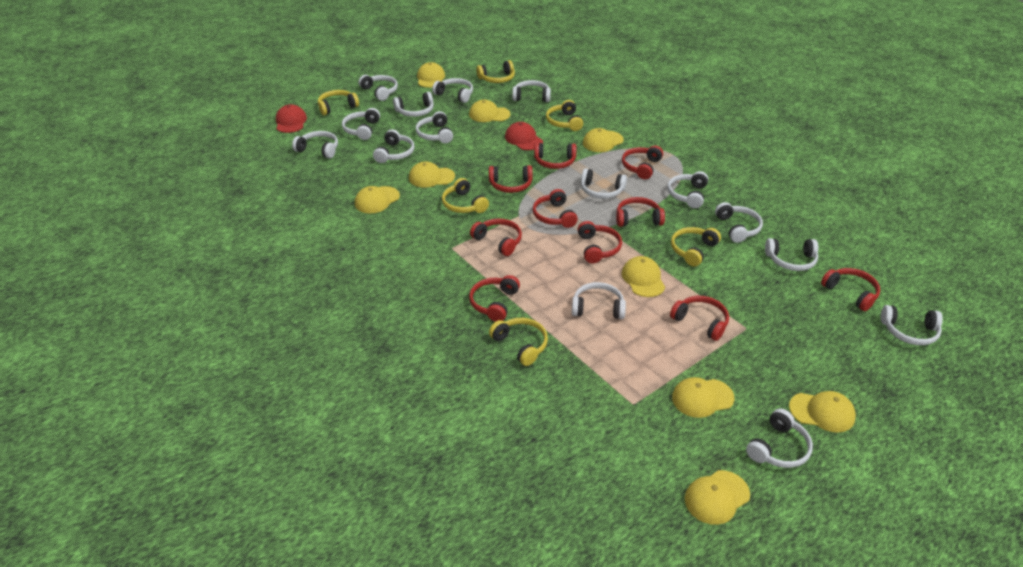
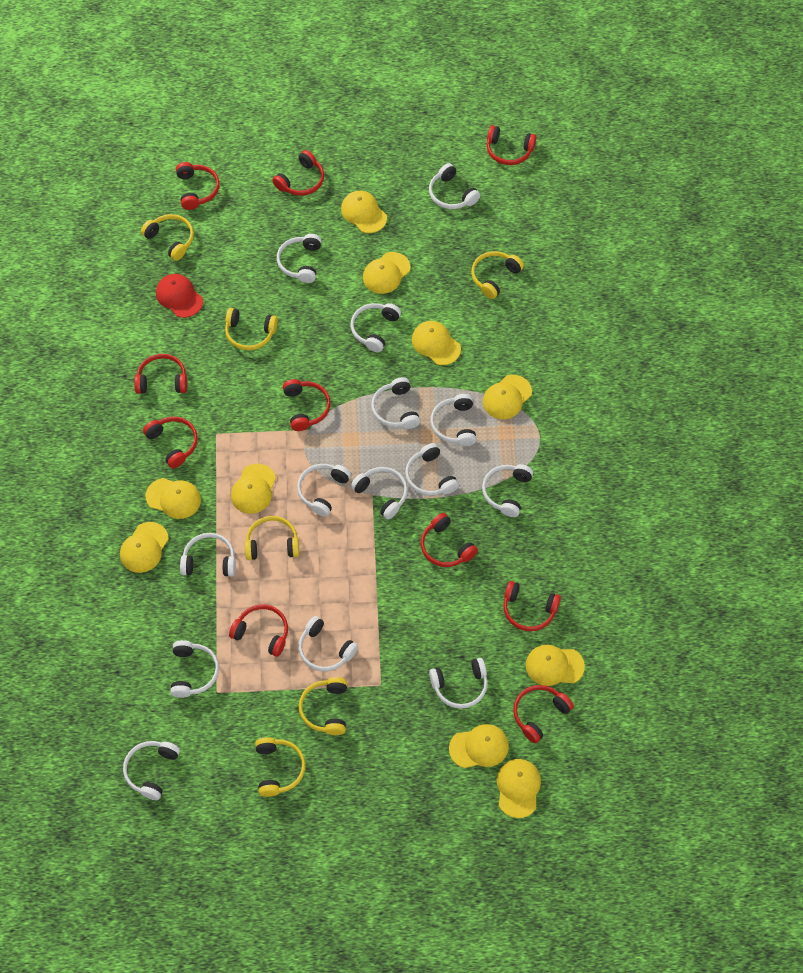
red cap: [276,104,307,133] [505,122,543,150] = 2 -> [156,274,203,318] = 1
white headphones: [292,131,338,158] [342,108,380,140] [359,75,398,101] [373,129,415,163] [393,92,434,117] [416,111,453,143] [432,78,473,103] [512,80,551,102] [572,282,626,319] [581,168,627,199] [667,171,708,208] [715,202,763,243] [746,408,813,468] [765,238,818,271] [881,305,943,345] = 15 -> [123,741,180,800] [170,640,219,698] [180,533,236,577] [277,234,321,283] [297,464,351,517] [299,616,358,671] [351,303,401,352] [351,467,408,519] [371,377,420,429] [405,443,459,496] [429,163,480,209] [429,658,488,709] [430,394,476,446] [482,464,533,517] = 14
yellow cap: [355,186,400,213] [409,161,455,188] [417,62,445,88] [469,100,510,122] [583,128,624,152] [622,256,665,297] [672,377,734,418] [685,470,750,525] [789,391,856,433] = 9 -> [120,522,169,573] [146,478,201,519] [231,464,276,514] [341,191,387,233] [363,252,411,294] [412,321,461,365] [449,724,509,768] [483,375,532,419] [497,759,541,818] [526,645,585,686] = 10

